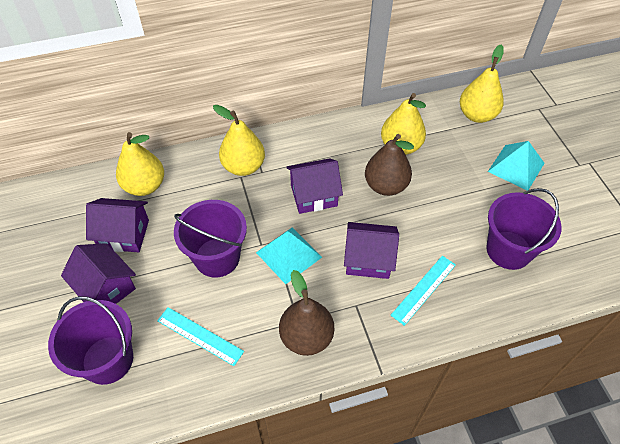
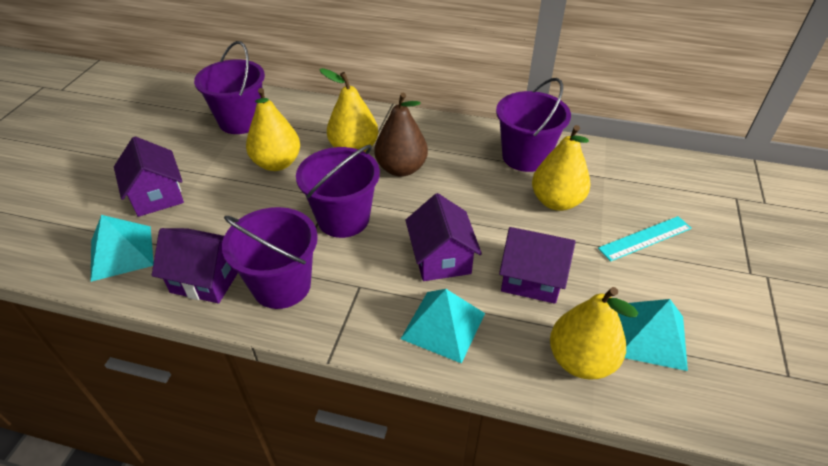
brown pear: [279,270,334,356] [365,134,414,196] = 2 -> [374,93,428,177] = 1
purple bucket: [48,296,133,385] [174,200,247,277] [486,188,562,270] = 3 -> [194,41,265,134] [222,207,318,309] [296,145,380,238] [496,78,571,172] = 4
turquoise pyramid: [256,227,322,284] [488,141,544,191] = 2 -> [91,215,154,282] [401,289,485,364] [618,299,688,371] = 3
turquoise ruler: [157,307,244,366] [391,256,456,326] = 2 -> [598,216,692,262] = 1

